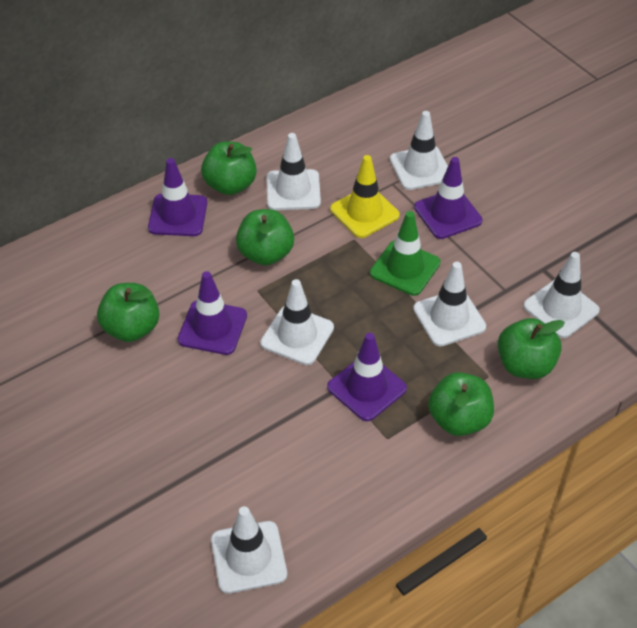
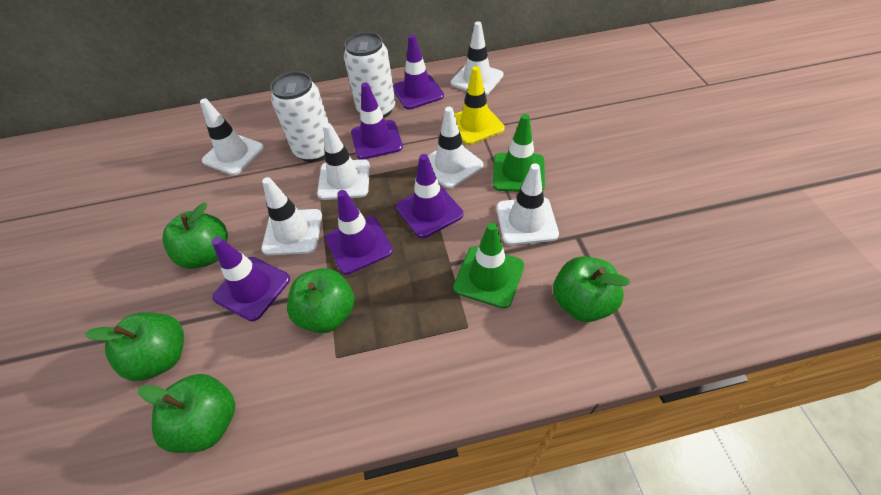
green traffic cone: [370,211,440,296] = 1 -> [453,222,524,309] [493,114,545,192] = 2
purple traffic cone: [148,158,207,236] [178,271,247,355] [327,333,407,421] [414,157,483,239] = 4 -> [212,237,290,321] [325,190,393,275] [351,82,403,159] [393,35,444,110] [396,154,463,238] = 5
white can: none = 0 -> [270,72,329,162] [344,32,395,118] = 2

